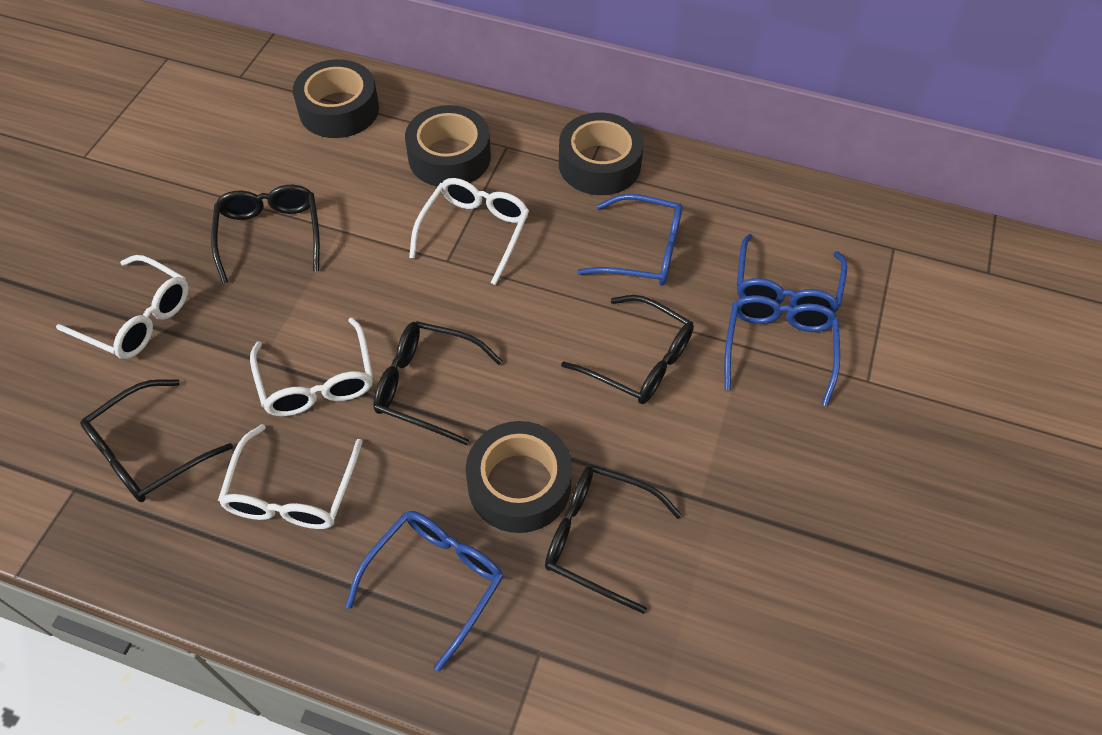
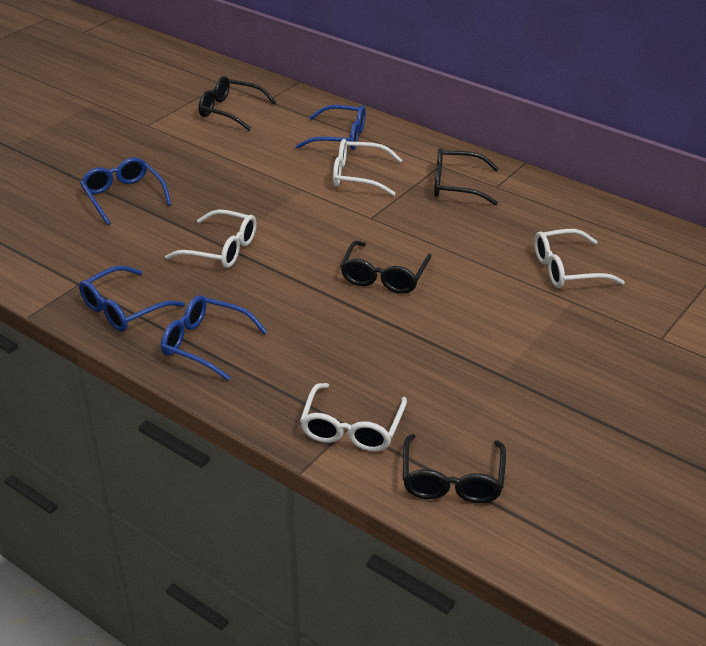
black glasses: [80,379,233,502] [211,185,320,284] [373,321,502,445] [545,465,682,614] [561,295,694,404] = 5 -> [198,76,276,131] [341,241,432,294] [403,434,506,503] [434,148,499,206] = 4
black tape: [293,59,379,138] [405,105,491,187] [466,421,572,533] [559,112,644,195] = 4 -> none = 0

